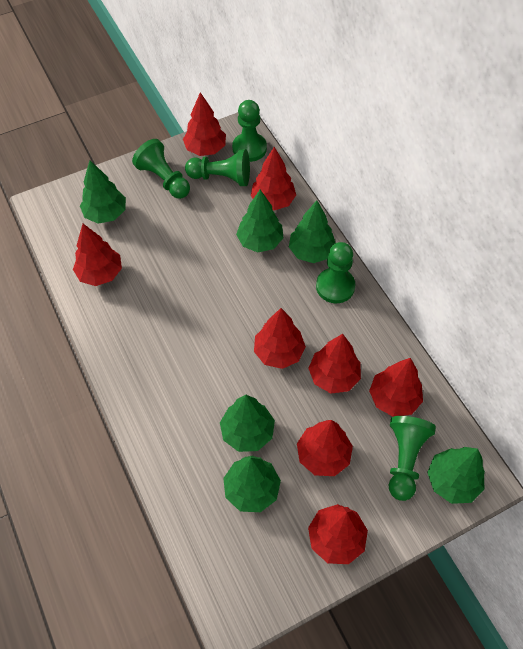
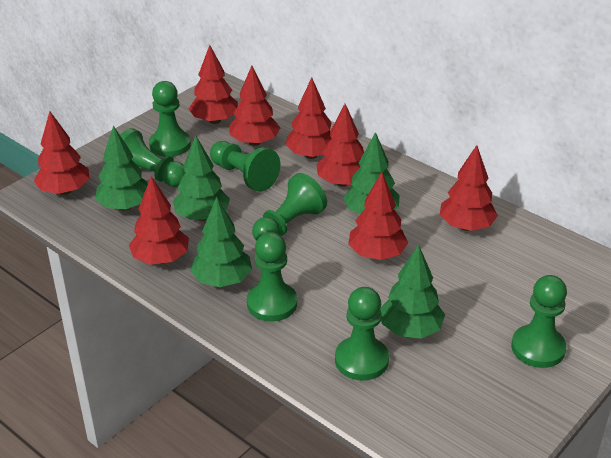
green pawn: [132,139,190,199] [185,149,250,186] [232,100,267,162] [316,242,356,303] [389,416,436,501] = 5 -> [120,128,185,187] [149,81,191,157] [210,141,280,192] [247,232,297,321] [252,173,327,241] [335,287,389,380] [511,275,567,368] = 7
green tree: [80,160,126,224] [220,395,275,452] [223,456,281,512] [236,189,283,252] [289,200,335,263] [427,447,485,504] = 6 -> [95,125,148,211] [173,136,230,221] [190,197,252,287] [343,132,400,214] [380,244,445,339] = 5

